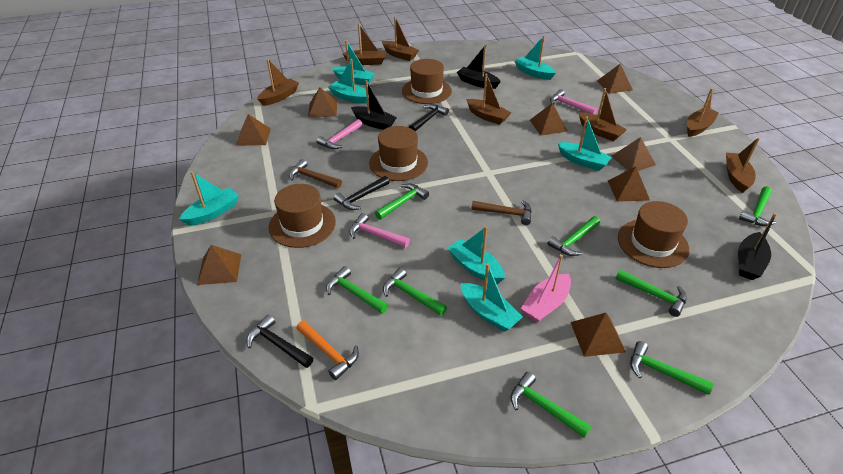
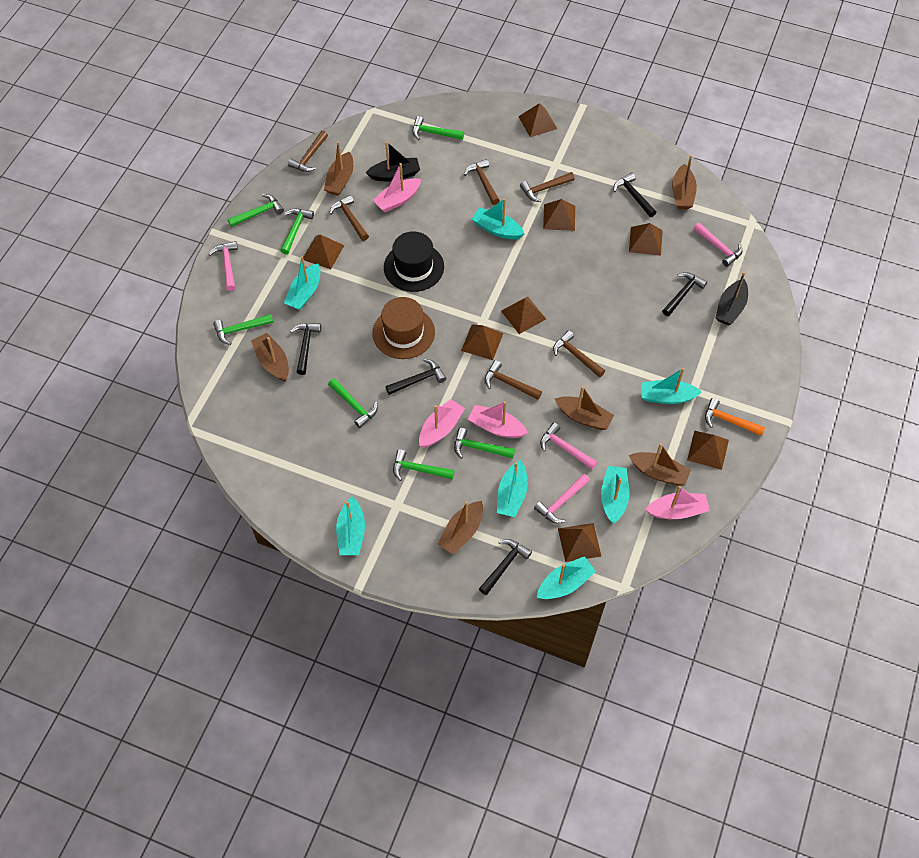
black boat: [351,80,397,130] [457,45,501,89] [738,213,777,280] = 3 -> [366,141,420,181] [715,272,748,325] = 2
black hammer: [247,314,313,368] [334,176,389,210] [409,104,449,132] = 3 -> [290,323,321,375] [386,359,446,395] [479,539,532,595] [614,173,656,217] [662,272,707,316] = 5
black hat: none = 0 -> [384,231,444,292] = 1
brown boat: [257,59,299,106] [343,24,386,65] [382,16,419,61] [466,74,511,125] [579,88,627,141] [687,88,719,137] [726,138,760,193] = 7 -> [251,333,289,381] [324,141,353,196] [438,501,483,554] [555,386,614,430] [629,443,691,486] [672,155,697,209] = 6
brown hammer: [289,159,342,188] [471,200,532,225] = 2 -> [288,131,328,172] [329,195,369,241] [464,159,500,205] [485,360,542,400] [520,172,575,202] [553,330,605,378] = 6
brown hat: [269,184,336,248] [369,126,428,181] [402,59,452,104] [618,201,689,268] = 4 -> [372,297,435,359] = 1
green hammer: [326,266,388,314] [375,183,429,220] [383,268,447,315] [511,372,591,438] [547,216,600,256] [616,269,687,317] [630,341,714,395] [739,187,776,226] = 8 -> [213,314,273,345] [228,194,284,227] [280,209,314,255] [328,378,378,428] [393,449,455,481] [412,116,464,140] [454,428,515,459] = 7
pink boat: [521,254,571,323] = 1 -> [373,163,421,212] [419,399,465,448] [468,401,528,438] [645,486,710,519] = 4
pink hammer: [316,119,363,149] [349,213,410,248] [550,89,597,114] = 3 -> [209,241,238,291] [534,474,590,523] [540,423,597,469] [694,223,743,267] = 4

